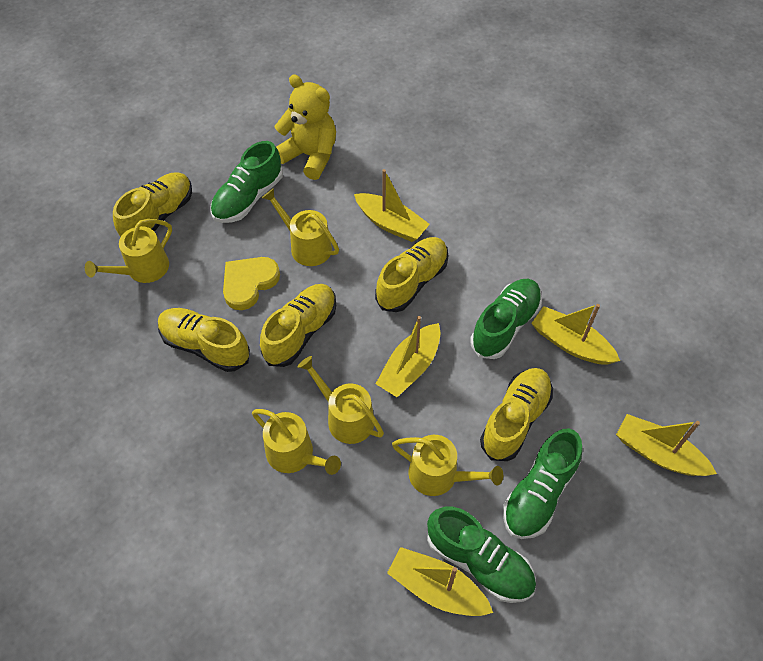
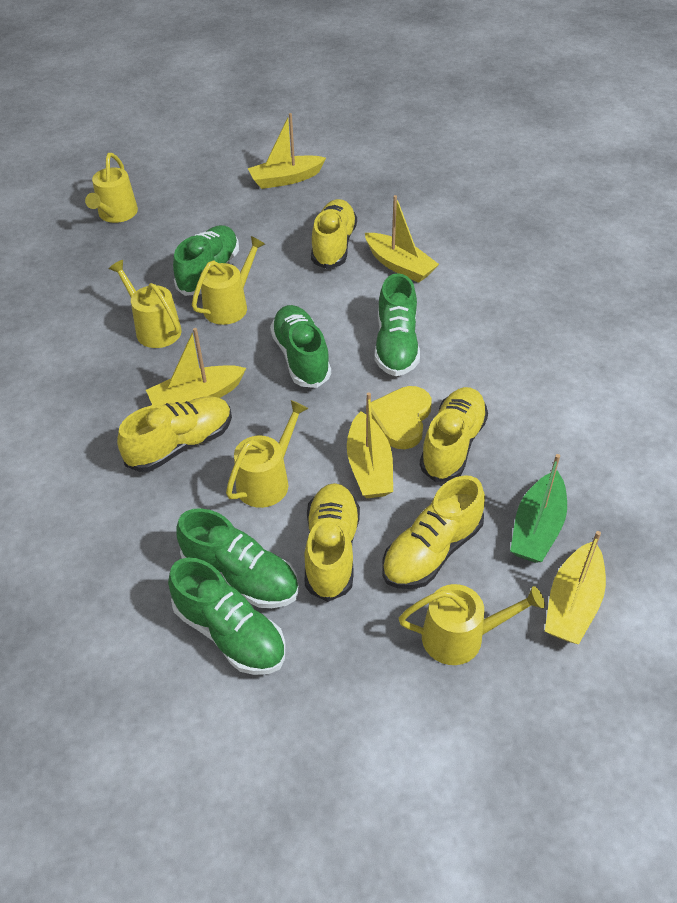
green boat: none = 0 -> [510,454,567,563] = 1
green shoe: [211,141,283,223] [427,506,536,603] [470,279,542,359] [503,428,583,539] = 4 -> [168,558,286,675] [173,225,239,296] [176,508,299,608] [270,305,331,388] [375,273,420,376] = 5
yellow teddy bear: [274,74,336,180] = 1 -> none = 0

